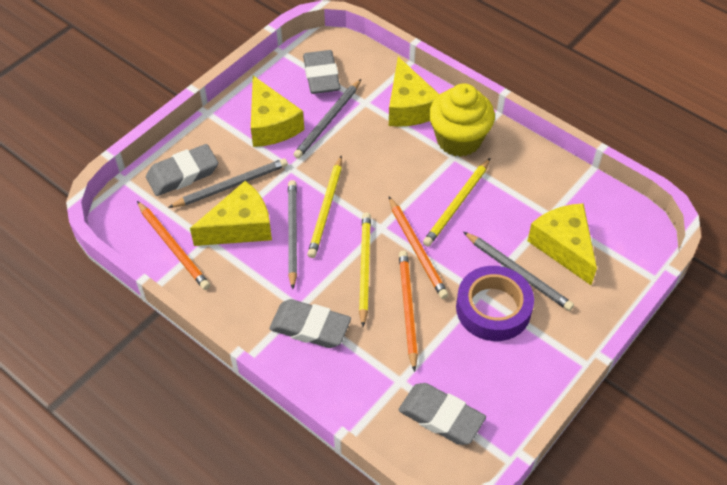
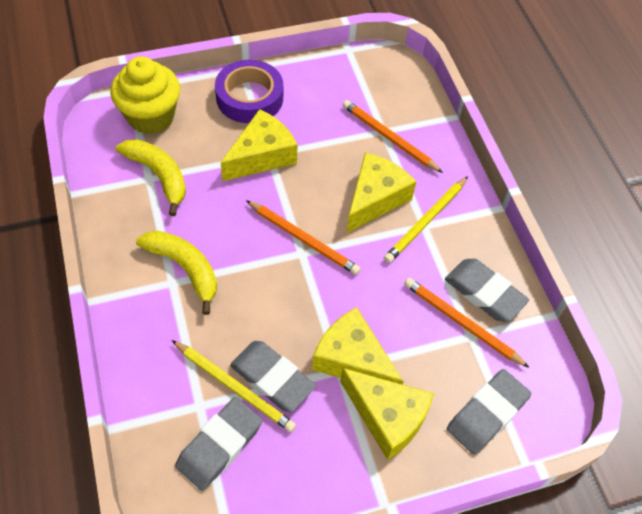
grey pencil: [168,158,288,208] [288,180,297,289] [293,79,361,159] [464,232,574,311] = 4 -> none = 0
yellow banana: none = 0 -> [116,139,186,216] [136,231,217,315] = 2
yellow pencil: [307,155,342,258] [359,212,371,327] [423,158,490,247] = 3 -> [172,340,296,432] [384,176,468,263] = 2

